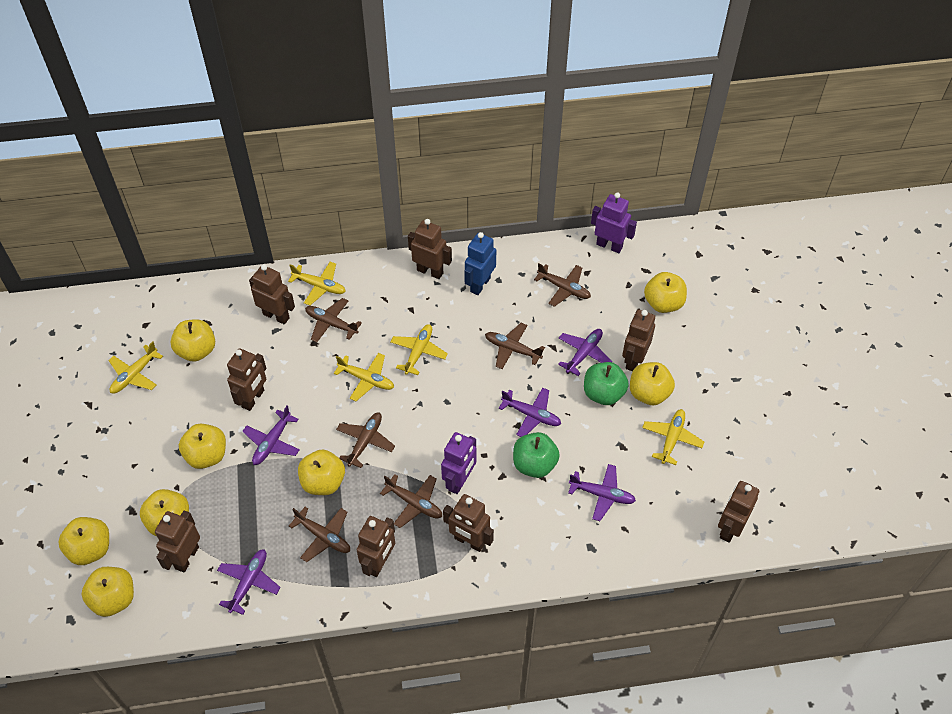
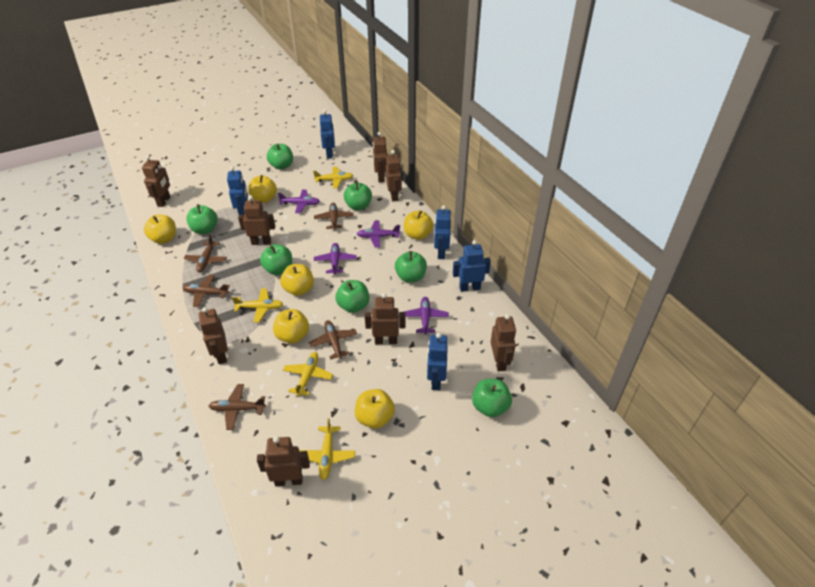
blue robot: [464,232,496,295] = 1 -> [227,166,248,215] [319,109,335,158] [427,333,448,390] [434,205,451,259] [453,240,491,292] = 5
brown plane: [289,507,350,562] [305,298,362,342] [336,413,395,468] [380,474,442,528] [485,323,545,369] [534,263,591,307] = 6 -> [183,275,230,307] [184,234,227,272] [209,384,266,430] [309,320,357,359] [314,203,354,230] = 5
green apple: [513,432,560,478] [584,362,629,405] = 2 -> [187,204,218,234] [260,244,292,275] [267,144,293,170] [335,280,369,313] [344,181,372,210] [395,251,427,283] [472,379,512,417] = 7
purple plane: [217,549,281,615] [242,405,300,465] [499,388,561,437] [558,329,612,376] [568,464,636,521] = 5 -> [278,190,320,213] [314,243,356,275] [357,221,400,247] [404,297,449,335] = 4
purple robot: [441,432,476,494] [591,192,637,253] = 2 -> none = 0
yellow apple: [58,517,109,565] [81,567,134,617] [140,489,189,536] [170,319,215,361] [179,424,226,469] [298,450,345,495] [630,362,675,405] [644,272,687,313] = 8 -> [144,215,176,244] [248,175,277,203] [273,309,309,344] [280,264,314,296] [355,389,395,429] [404,210,434,240] = 6
yellow plane: [108,341,163,394] [288,262,346,305] [334,353,394,401] [390,324,448,375] [642,409,704,465] = 5 -> [232,288,283,322] [283,352,333,396] [299,418,355,480] [313,167,353,188] = 4

